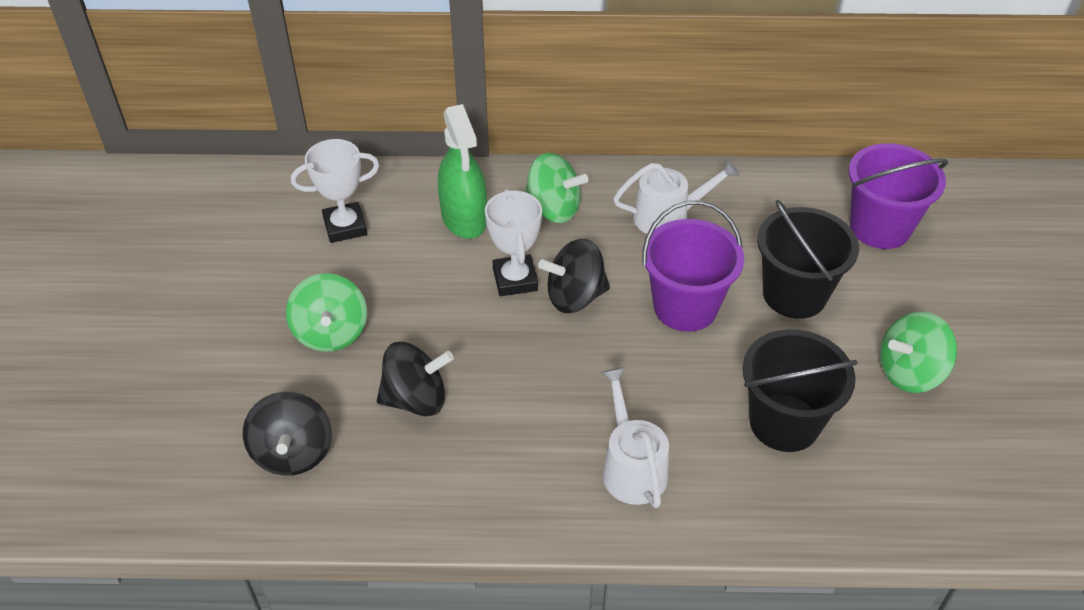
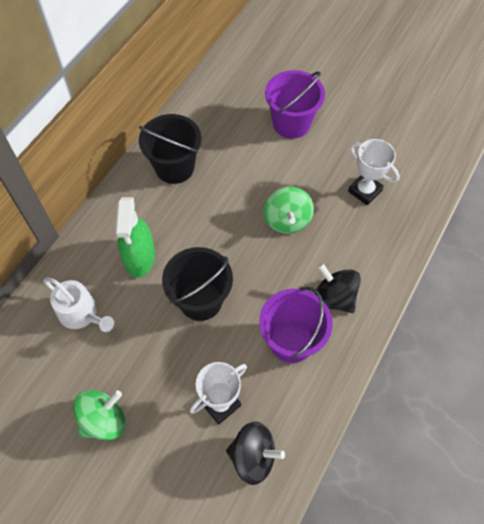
black spinning top: [243,392,332,476] [377,342,454,417] [538,239,610,313] = 3 -> [226,421,285,485] [314,263,361,313] = 2
green spinning top: [286,273,367,352] [525,153,588,223] [880,312,957,393] = 3 -> [73,390,125,440] [264,187,314,234] = 2
white watering can: [601,367,669,508] [613,158,740,234] = 2 -> [43,278,114,332] = 1

